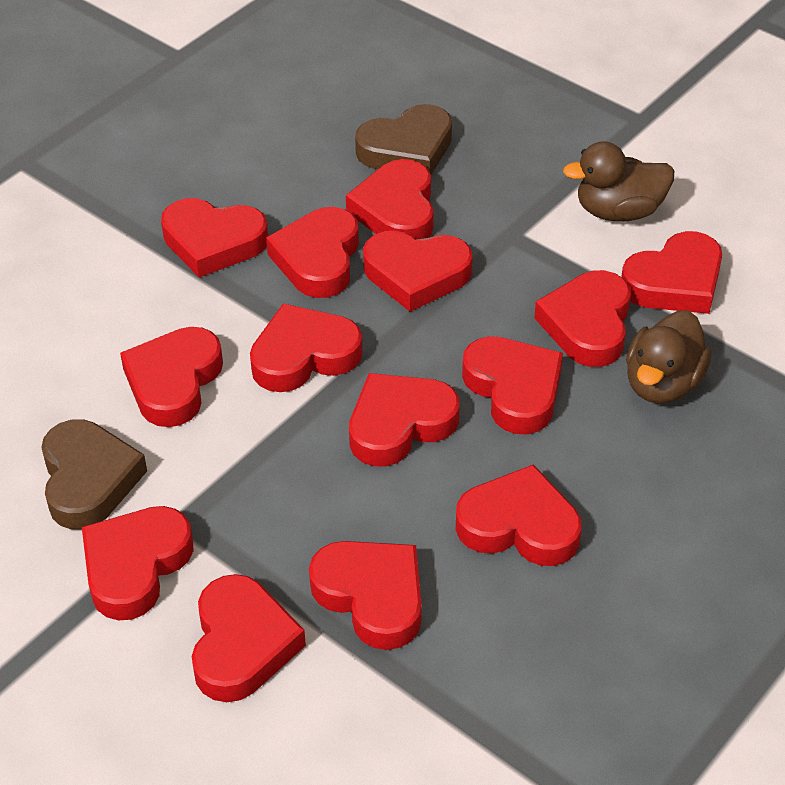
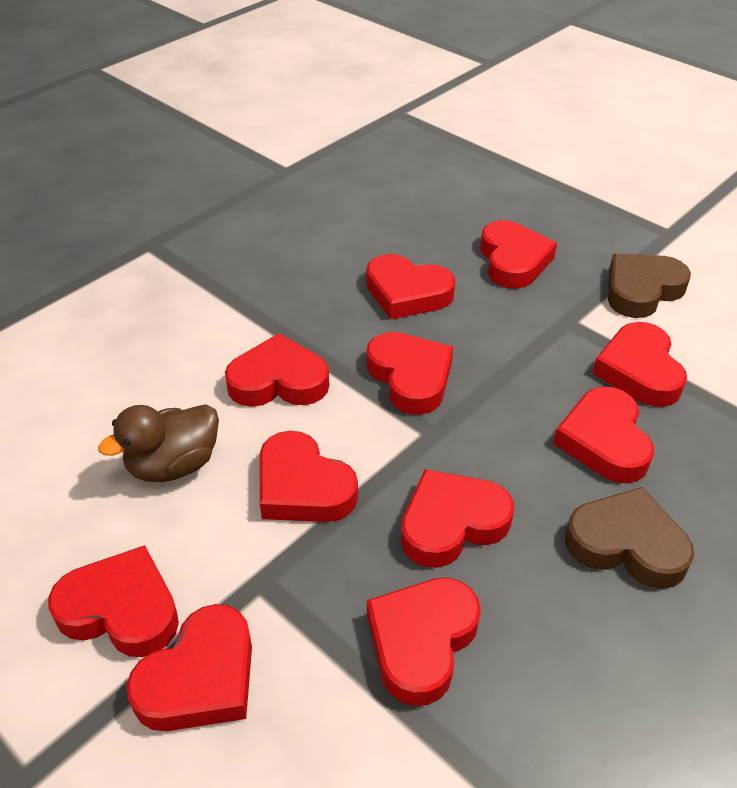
brown duck: [563,141,674,222] [626,310,712,404] = 2 -> [98,404,219,482] = 1
red heart: [82,506,194,621] [120,327,223,427] [161,198,268,277] [192,574,306,702] [250,304,363,392] [266,207,359,298] [309,541,422,650] [346,159,434,240] [349,373,460,467] [363,231,473,312] [456,464,582,566] [462,336,563,434] [534,270,631,367] [621,231,722,314] = 14 -> [48,545,179,657] [126,604,252,731] [225,333,329,407] [260,431,358,522] [366,254,455,319] [366,332,453,415] [367,577,481,706] [401,469,514,568] [480,220,557,289] [553,387,654,483] [592,322,687,407] = 11

